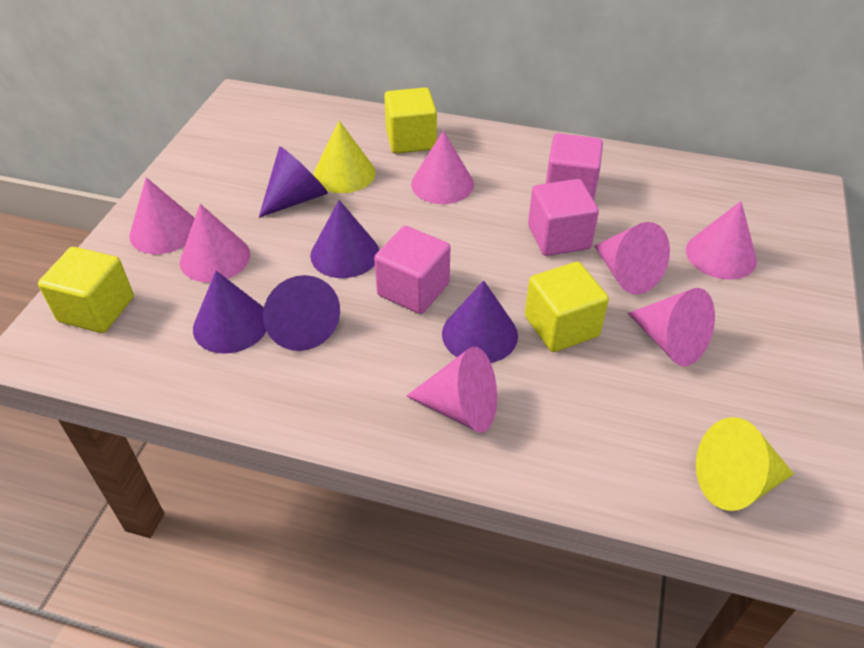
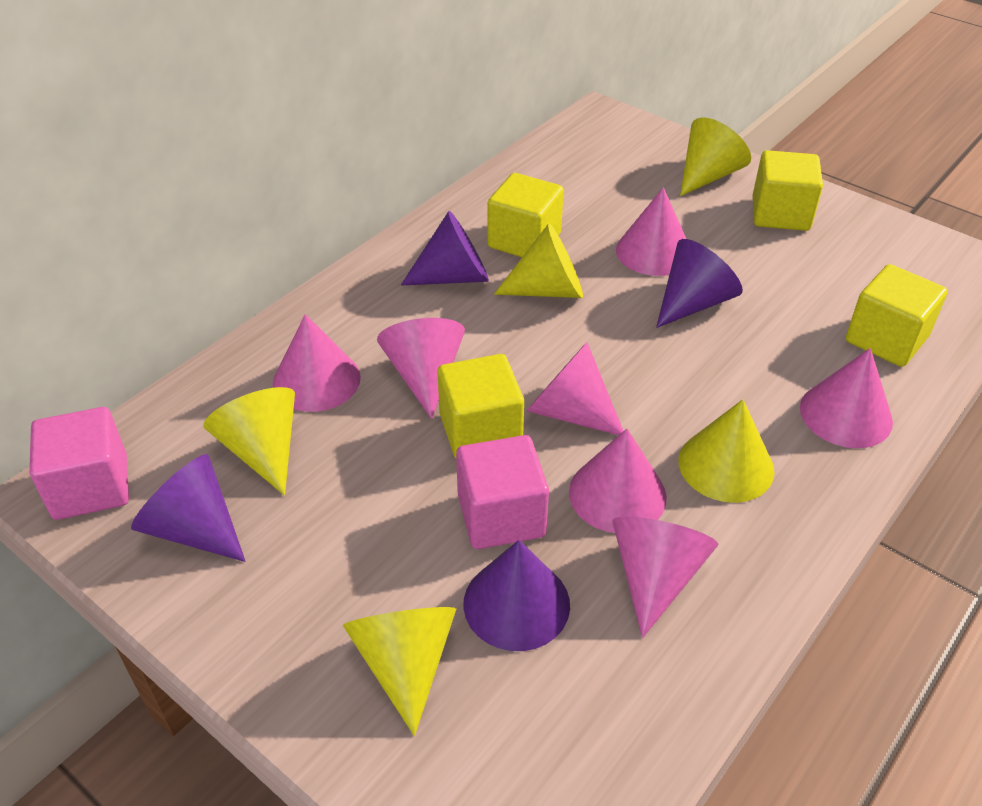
pink cube: [374,226,450,314] [528,179,599,256] [546,133,603,200] = 3 -> [29,407,129,520] [456,435,549,549] = 2
purple cone: [193,271,266,354] [259,147,328,218] [263,275,340,351] [310,200,379,278] [442,280,518,363] = 5 -> [131,454,245,562] [401,211,489,286] [463,540,570,651] [656,239,743,328] = 4
yellow cone: [313,121,376,193] [696,417,794,511] = 2 -> [203,387,295,496] [342,607,456,736] [494,223,583,298] [678,399,774,503] [680,117,751,196] = 5
yellow cube: [38,247,134,333] [384,87,437,154] [525,262,609,352] = 3 -> [437,354,524,458] [488,173,564,257] [753,150,823,231] [846,264,948,367] = 4

